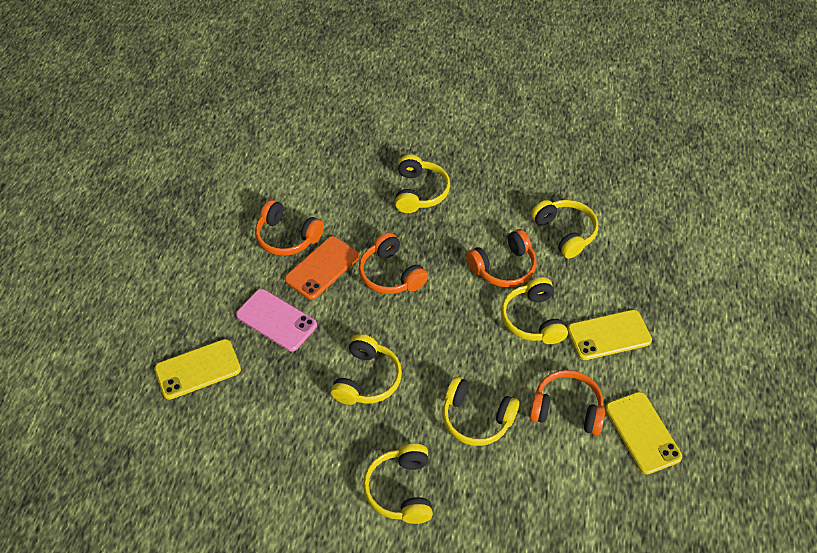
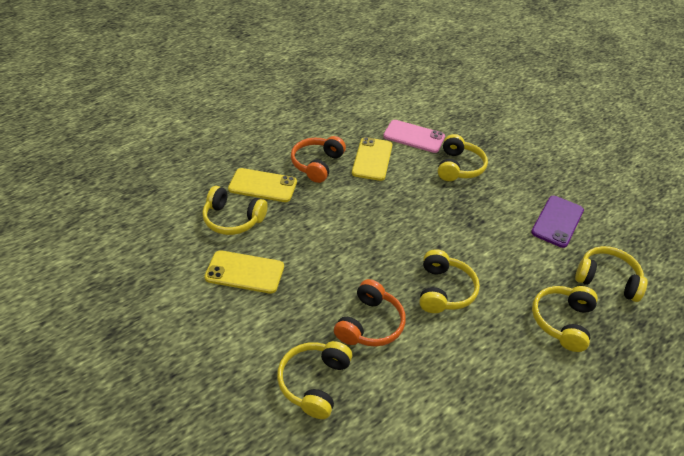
orange headphones: [255,200,324,256] [359,232,428,294] [466,229,537,288] [530,370,605,435] = 4 -> [291,136,346,183] [334,279,406,347] = 2
orange phone: [285,236,359,300] = 1 -> none = 0
purple phone: none = 0 -> [531,196,584,248] = 1

